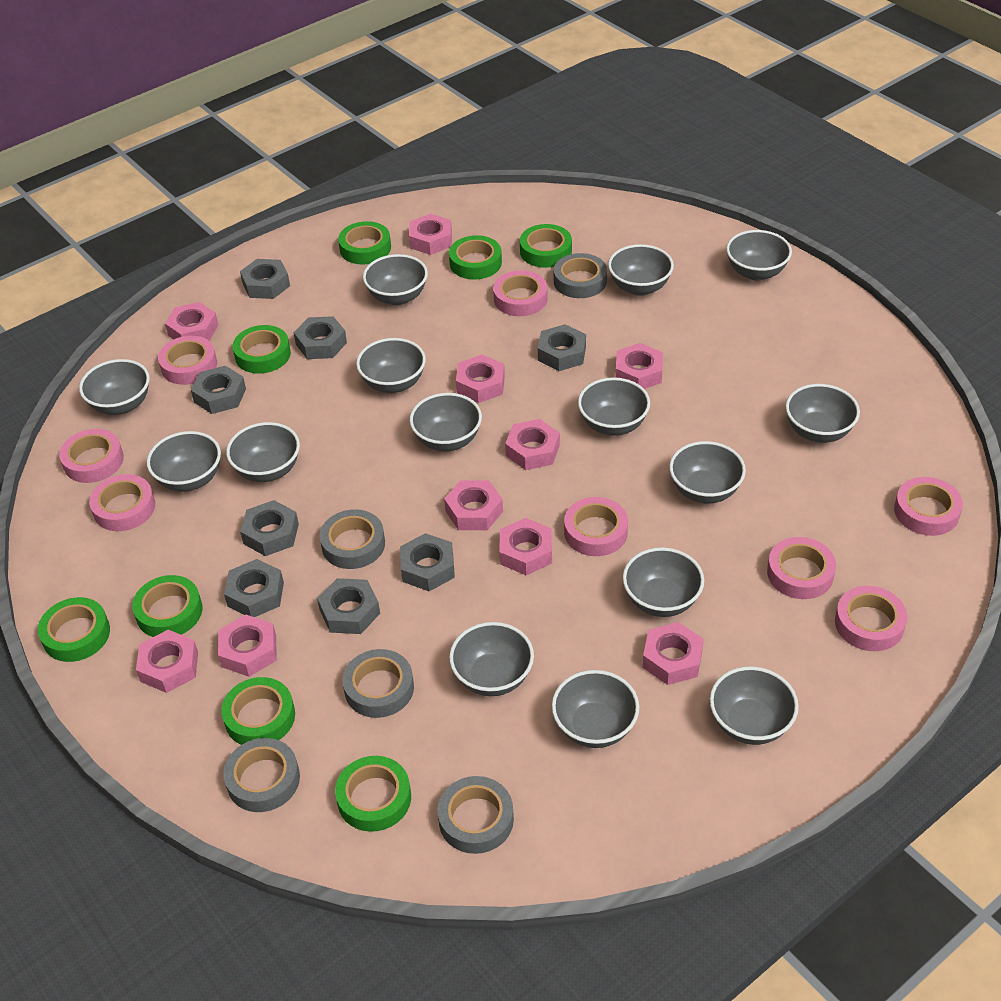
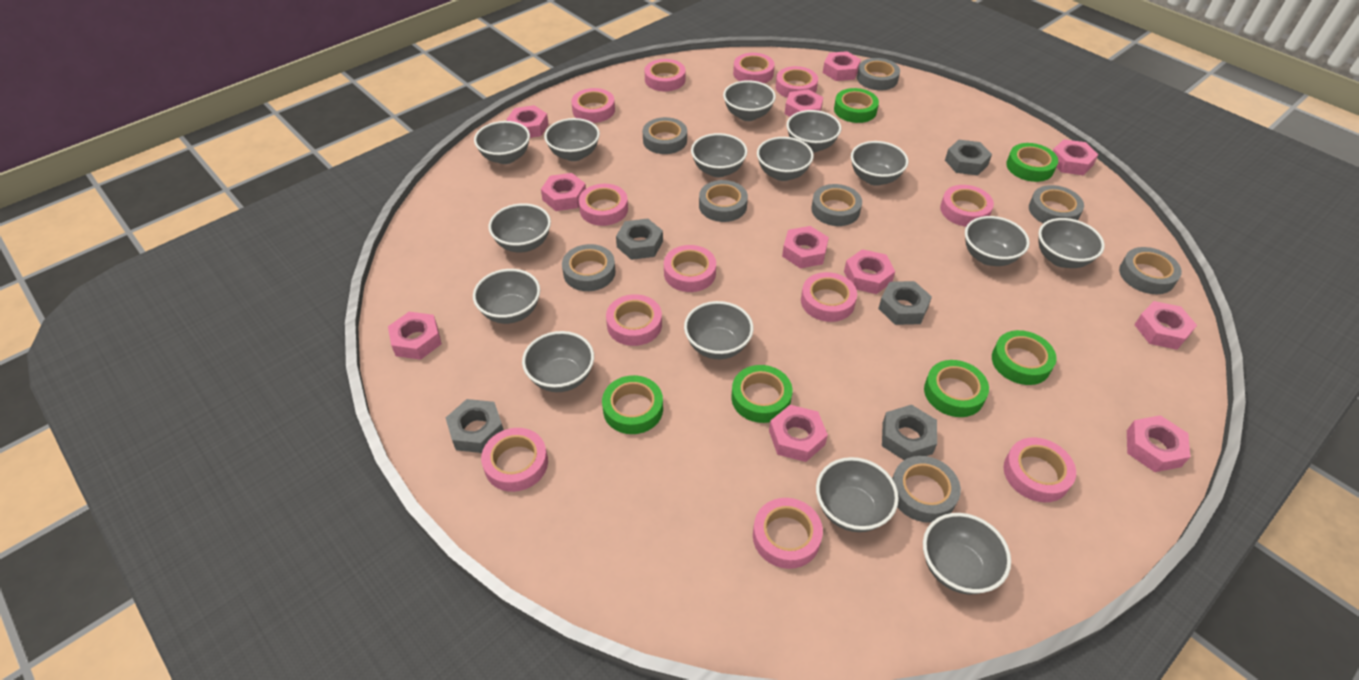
green tape: [38,597,110,662] [132,575,202,637] [221,677,295,745] [233,325,291,374] [335,756,411,832] [338,221,391,265] [449,235,502,279] [520,224,572,268] = 8 -> [602,375,663,434] [731,365,793,423] [834,88,879,123] [924,360,989,417] [992,330,1057,385] [1006,143,1058,182] = 6
grey nut: [191,366,246,414] [224,559,284,617] [240,259,290,299] [240,500,299,556] [294,316,347,359] [317,578,380,634] [400,533,455,591] [538,324,586,371] = 8 -> [446,399,504,453] [616,219,663,260] [878,281,932,325] [882,405,937,460] [945,140,992,175] = 5
grey tape: [223,738,300,812] [320,509,385,569] [342,649,414,718] [438,776,514,854] [554,253,607,298] = 5 -> [562,244,616,291] [643,117,687,154] [699,180,748,222] [811,184,862,226] [857,58,900,90] [892,456,961,523] [1029,185,1084,223] [1119,247,1182,294] = 8
pink nut: [136,630,198,693] [165,302,218,341] [218,615,277,677] [409,214,452,255] [444,480,503,530] [456,354,505,403] [500,518,552,575] [505,419,560,470] [615,343,663,389] [642,622,704,685] = 10 -> [388,312,442,360] [506,105,549,138] [541,173,586,211] [769,405,828,462] [782,226,829,268] [785,89,823,117] [823,51,861,81] [844,249,895,294] [1053,139,1098,176] [1127,415,1190,472] [1134,301,1197,350] = 11
pink tape: [59,429,124,483] [89,474,155,531] [158,336,217,385] [493,270,548,316] [564,497,628,556] [767,537,836,599] [835,586,907,651] [894,477,963,536] = 8 -> [481,428,548,492] [571,88,615,123] [579,184,628,226] [606,294,662,346] [645,59,686,92] [664,245,716,292] [733,53,775,83] [753,498,823,569] [776,66,818,98] [801,272,857,322] [940,185,994,227] [1003,437,1076,502] = 12

